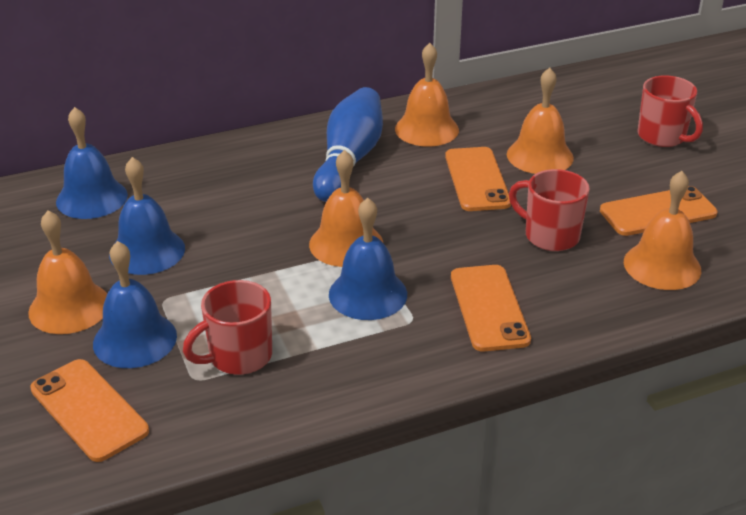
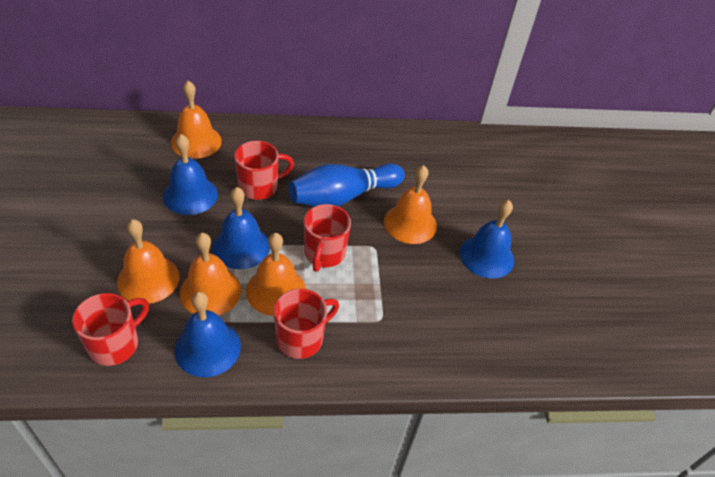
orange phone: [30,359,149,462] [445,147,511,211] [451,265,531,352] [600,186,718,236] = 4 -> none = 0
red mug: [183,280,272,375] [509,169,590,251] [638,75,703,147] = 3 -> [72,293,149,366] [234,141,294,200] [274,289,339,359] [304,204,351,272] = 4

